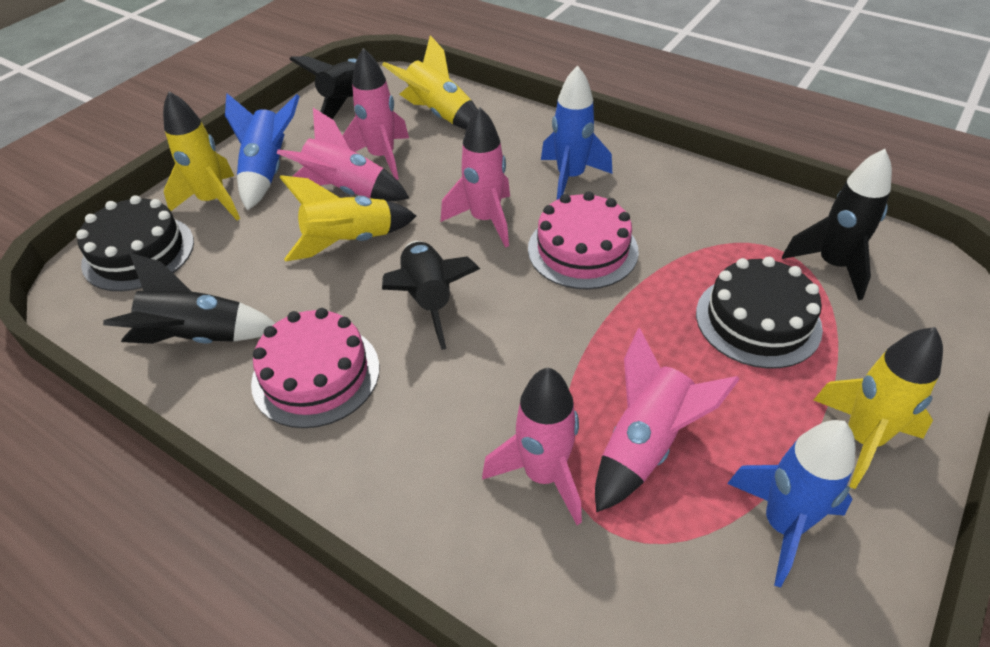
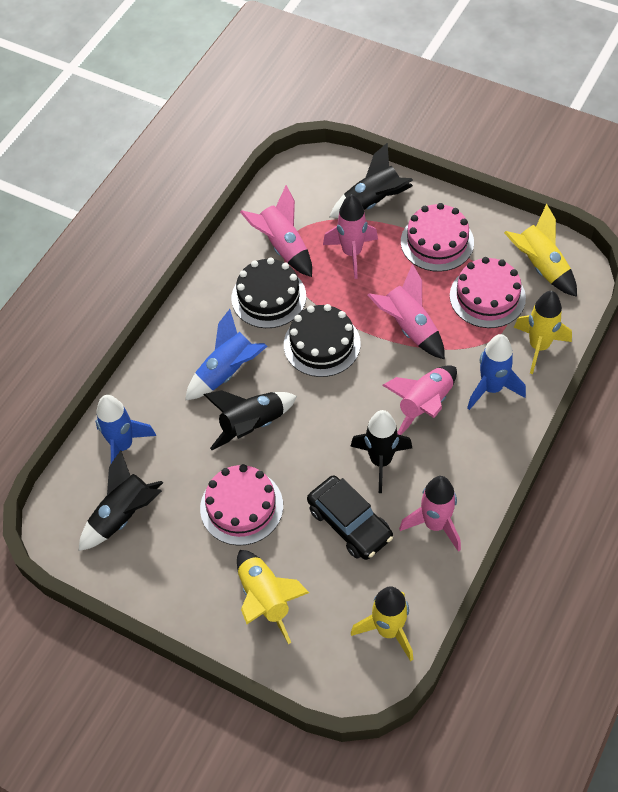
black car: none = 0 -> [307,475,393,560] = 1
pink cake: [251,308,379,428] [528,191,639,289] = 2 -> [200,464,283,546] [401,203,474,272] [450,257,526,328] = 3

